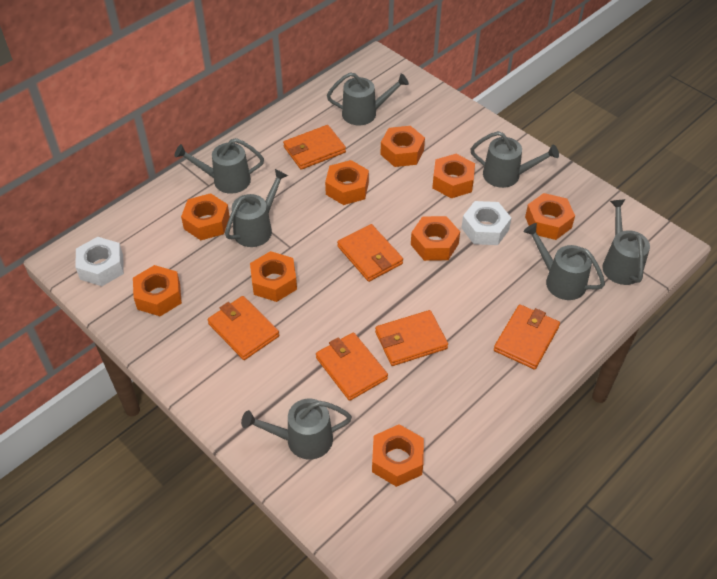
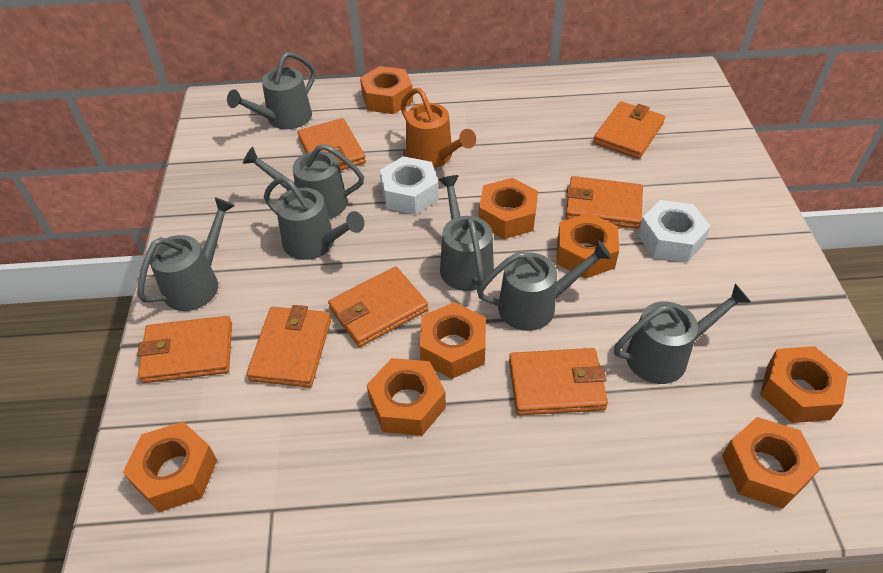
orange nut: [133,265,182,316] [181,193,230,240] [250,251,297,302] [325,160,369,205] [372,424,424,487] [380,126,425,167] [411,216,460,261] [432,154,475,198] [525,193,575,240] = 9 -> [123,422,217,512] [360,66,413,114] [367,358,446,436] [419,302,486,379] [479,178,538,239] [557,213,619,279] [722,417,821,509] [760,346,848,423] = 8
orange wallet: [208,296,279,360] [283,125,346,170] [316,332,388,401] [337,224,403,282] [375,310,448,366] [494,304,560,370] = 6 -> [137,316,232,383] [246,305,331,387] [297,118,366,171] [328,266,428,347] [509,348,608,415] [565,176,643,229] [593,101,665,159] = 7
orange watering can: none = 0 -> [401,88,476,168] = 1

